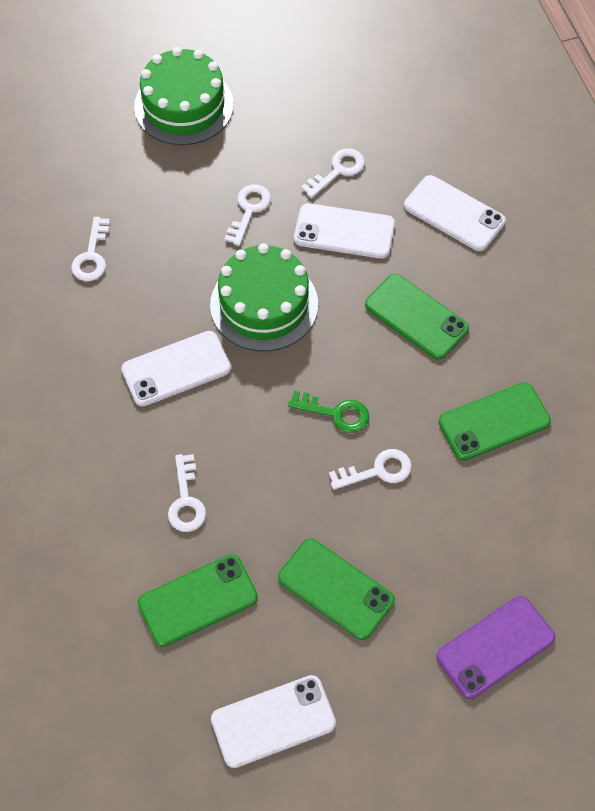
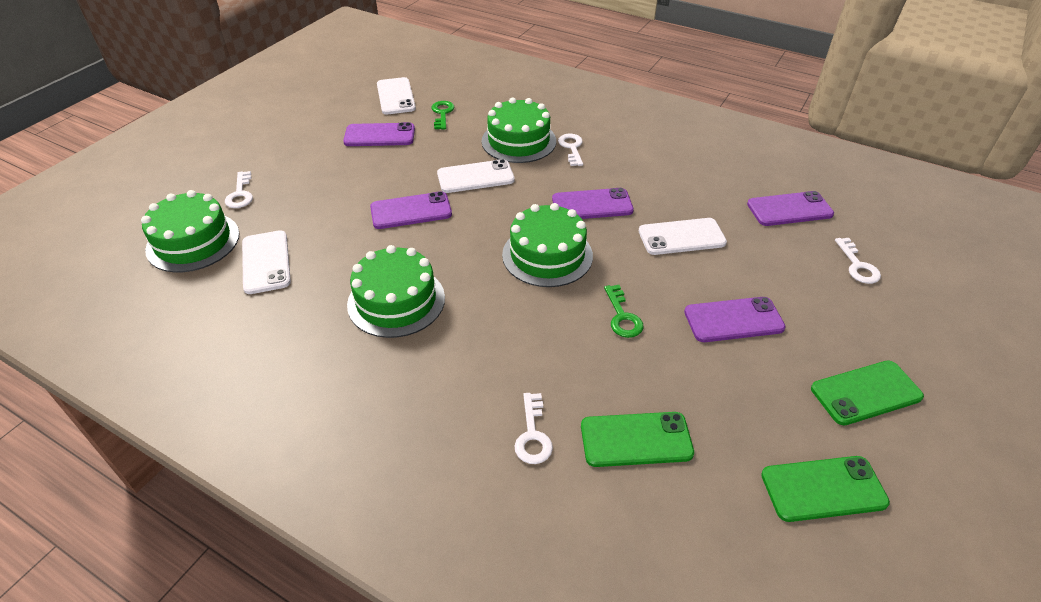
green cake: [134,47,234,145] [210,243,318,351] = 2 -> [141,190,239,272] [347,245,445,338] [481,97,556,163] [502,203,593,287] = 4
green key: [288,391,369,433] = 1 -> [432,101,454,130] [604,285,643,338] = 2
green phone: [138,554,258,647] [278,539,395,640] [365,274,469,360] [439,382,551,461] = 4 -> [581,412,694,467] [761,456,890,522] [811,360,924,425] = 3
purple phone: [436,596,555,699] = 1 -> [343,122,415,146] [370,191,452,229] [552,188,634,219] [684,297,786,342] [747,191,834,226] = 5
white key: [71,217,110,281] [168,454,206,532] [224,184,271,246] [301,148,365,198] [329,449,412,490] = 5 -> [225,171,253,208] [515,393,553,464] [558,134,583,166] [835,238,881,284] = 4

